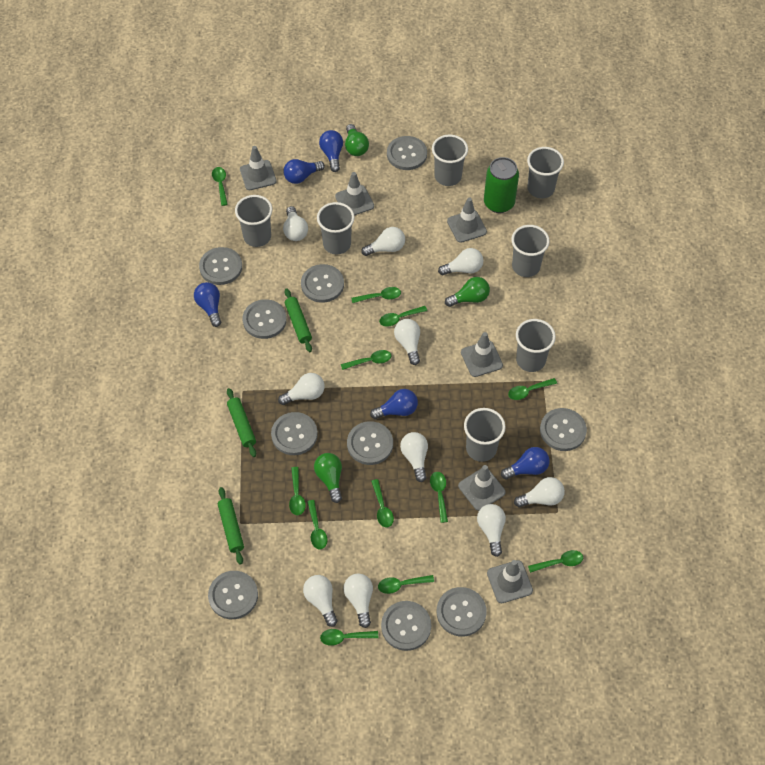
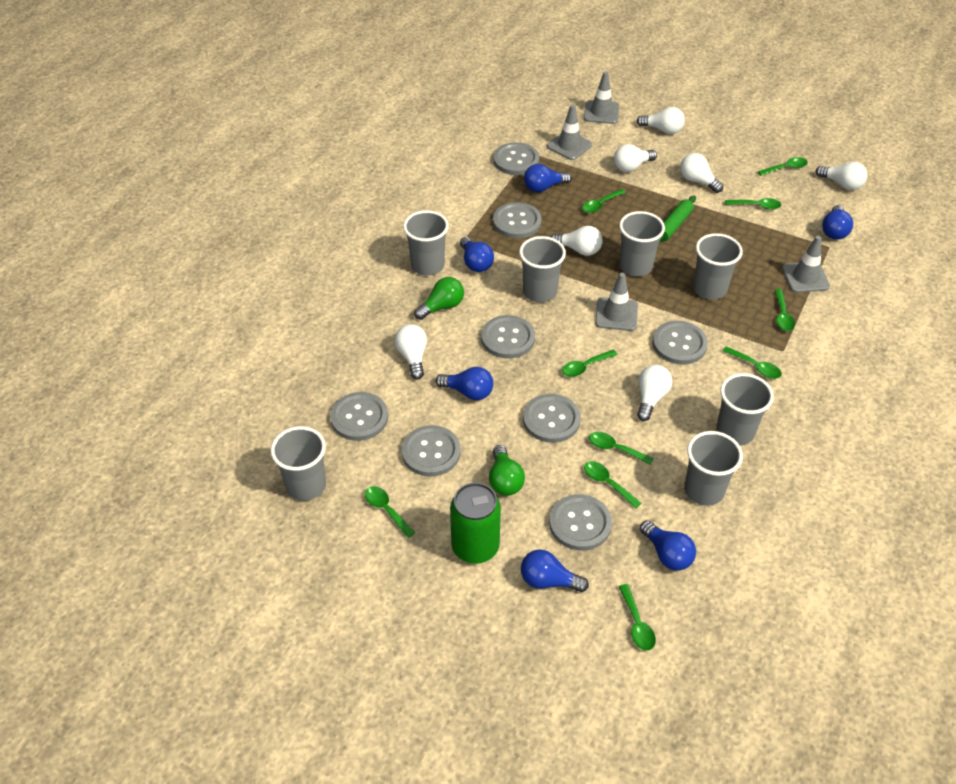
blue light bulb: [194,282,221,327] [283,159,325,184] [319,130,343,172] [370,389,418,419] [501,447,550,479] = 5 -> [435,367,493,400] [460,237,494,272] [521,550,589,592] [524,164,572,192] [640,521,696,571] [822,205,853,240] = 6
green light bulb: [314,453,342,503] [345,124,369,156] [445,277,490,307] = 3 -> [414,277,464,320] [489,445,525,496] = 2
green rolling pin: [218,487,244,565] [227,388,256,457] [285,289,312,352] = 3 -> [658,196,696,245] = 1
green spoon: [212,167,228,206] [289,467,306,515] [307,500,328,549] [320,629,378,646] [341,350,391,370] [351,287,401,303] [371,479,394,527] [378,575,434,594] [379,306,427,327] [430,472,448,523] [508,378,557,400] [528,550,583,573] = 12 -> [365,486,415,538] [562,350,618,377] [582,189,626,213] [584,461,641,509] [589,432,654,465] [619,584,656,651] [723,346,782,379] [725,198,781,210] [758,157,808,176] [774,289,795,331] = 10
grey button: [199,247,242,285] [208,571,258,619] [242,299,287,339] [271,412,318,455] [301,264,344,303] [347,421,393,465] [381,601,431,651] [387,136,427,170] [437,587,487,636] [540,408,587,451] = 10 -> [330,392,388,441] [402,425,461,476] [481,315,535,359] [493,142,539,175] [493,202,541,238] [523,394,581,443] [549,494,612,550] [652,321,708,365] = 8
grey traffic cone: [240,146,277,190] [335,172,374,215] [447,198,487,243] [458,465,506,511] [461,332,503,377] [487,560,533,603] = 6 -> [547,104,592,160] [584,72,619,124] [595,273,638,331] [782,236,830,293] = 4
white light bulb: [278,373,325,405] [283,206,308,241] [303,575,338,627] [343,573,373,628] [361,227,405,256] [394,319,420,365] [400,432,428,482] [438,248,483,275] [477,504,506,557] [514,477,565,507] = 10 -> [394,324,427,380] [551,226,603,256] [614,144,657,172] [637,107,685,134] [637,365,672,421] [680,153,723,193] [816,162,867,190] = 7

